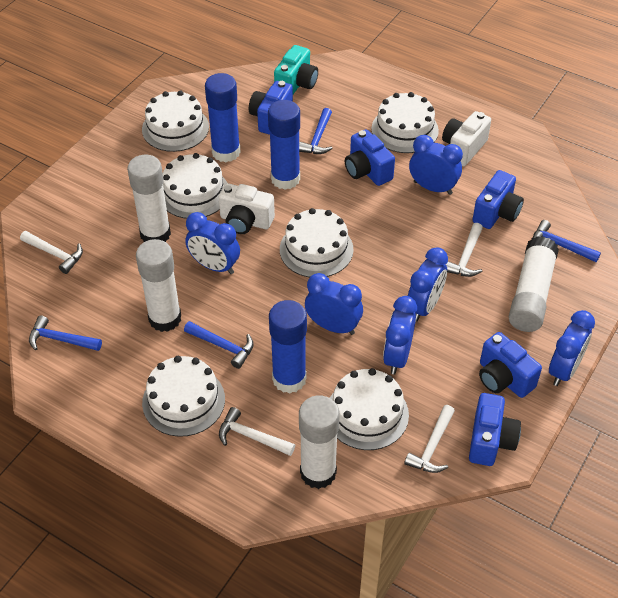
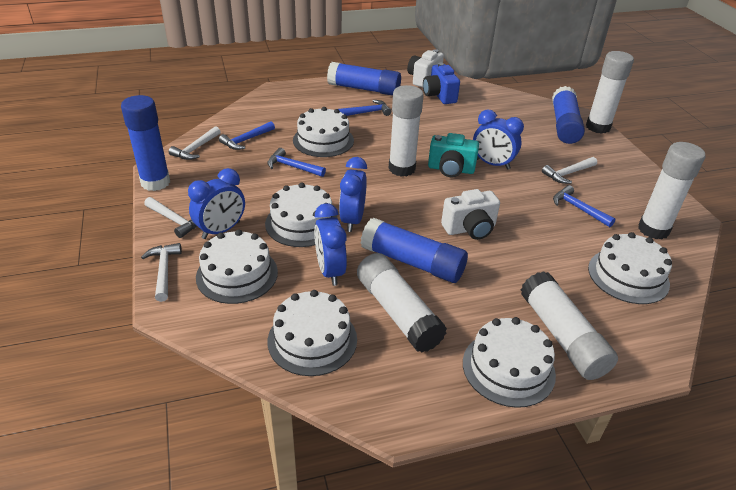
blue camera: [249,81,293,135] [345,129,395,186] [469,393,521,466] [472,170,524,229] [479,332,542,398] = 5 -> [423,63,460,104] = 1
blue clock: [185,212,240,274] [305,273,363,335] [383,296,417,374] [408,247,448,322] [409,135,463,195] [549,310,595,386] = 6 -> [188,168,245,239] [314,203,347,286] [339,157,367,232] [473,109,524,170] = 4
blue glue stick: [205,73,241,162] [268,100,300,190] [269,300,307,393] = 3 -> [121,95,170,191] [327,62,401,96] [361,218,468,283] [552,86,585,144] = 4
white glue stick: [127,155,171,242] [136,239,181,332] [299,395,340,489] [509,236,559,332] = 4 -> [357,253,447,353] [389,85,424,177] [521,271,618,380] [586,51,634,134] [638,142,706,239] = 5

